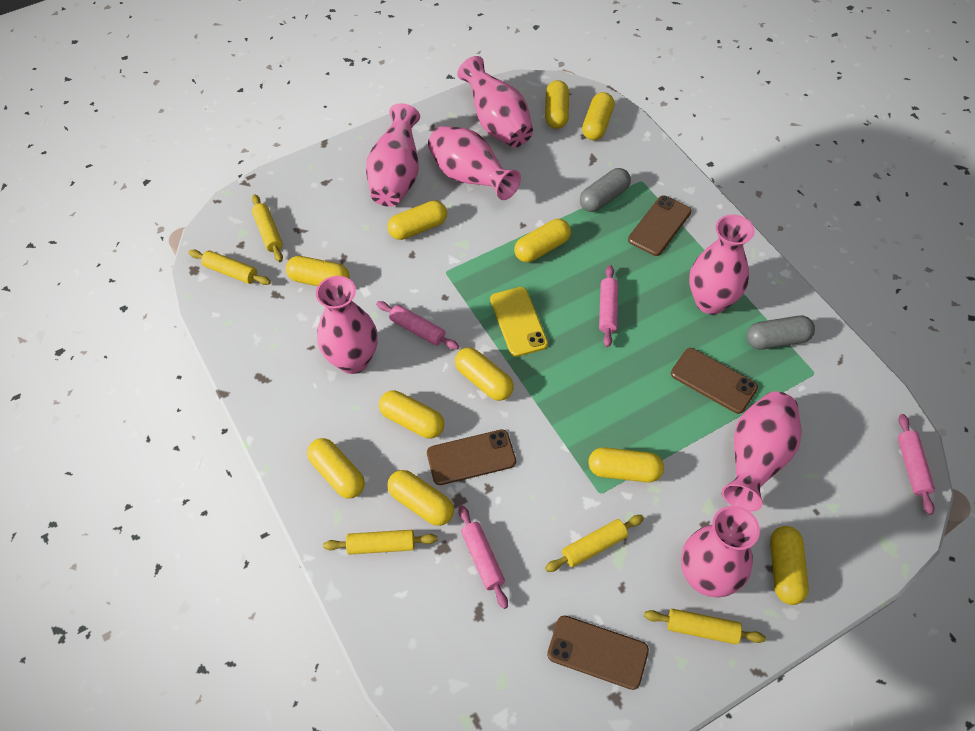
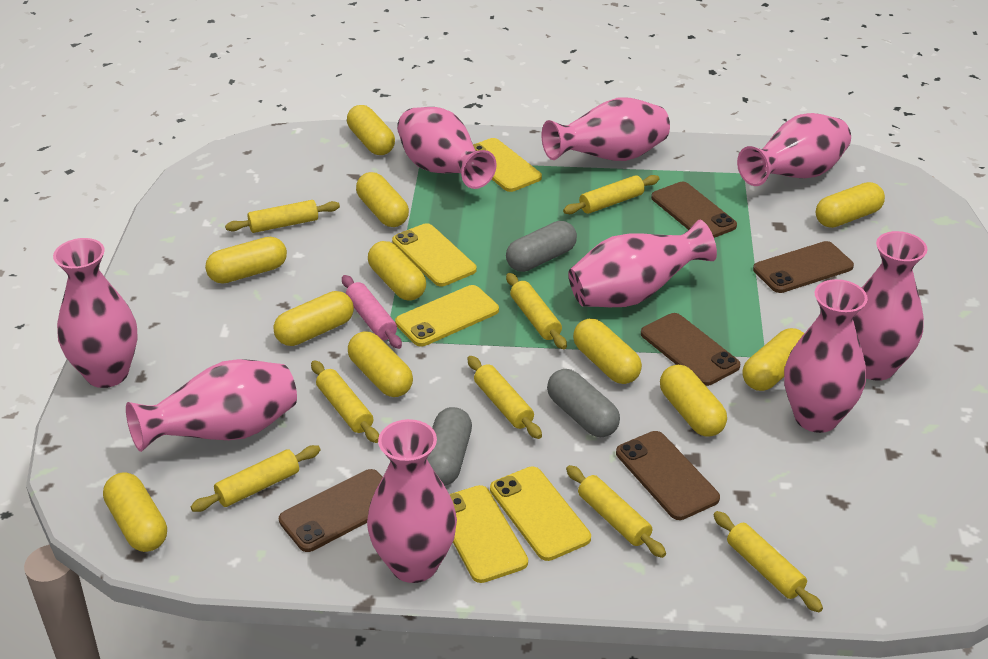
brown phone: [427,429,516,485] [547,615,649,690] [628,195,692,256] [671,348,758,414] = 4 -> [279,469,383,552] [616,431,720,520] [641,313,740,386] [651,182,737,238] [753,241,854,293] = 5
grey capsule: [580,168,631,212] [746,316,815,349] = 2 -> [427,407,472,486] [506,221,577,272] [547,369,620,437] = 3
pink rolling pin: [376,301,459,350] [459,505,508,609] [599,265,618,347] [898,414,935,515] = 4 -> [342,275,402,349] = 1
pink vase: [316,276,378,374] [366,103,420,207] [428,126,521,200] [457,56,533,147] [681,506,760,597] [689,214,755,315] [722,391,801,512] = 7 -> [53,238,138,388] [126,359,297,452] [367,419,457,583] [397,107,497,189] [542,98,670,161] [568,220,717,307] [737,113,851,186] [784,279,868,433] [853,231,927,381] = 9
yellow phone: [490,287,548,357] = 1 -> [392,223,476,286] [395,285,499,346] [449,485,528,583] [473,138,542,192] [490,466,591,561] = 5
yellow rolling pin: [189,249,271,285] [252,194,283,262] [323,530,437,555] [545,515,644,572] [644,609,766,645] = 5 -> [191,445,321,512] [225,200,340,233] [311,360,379,443] [467,356,542,439] [506,273,567,349] [563,175,659,214] [566,465,666,558] [713,511,823,612] = 8

